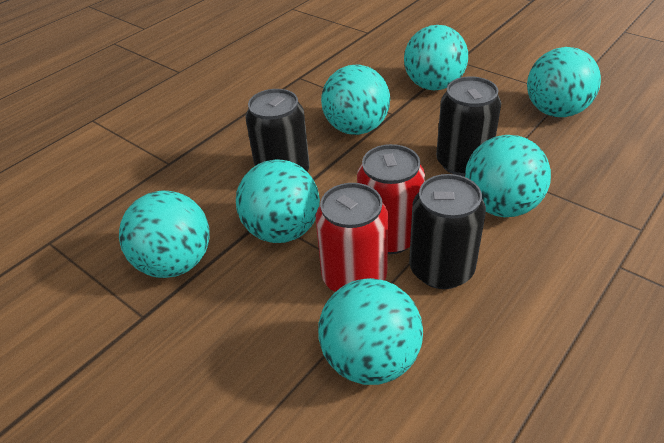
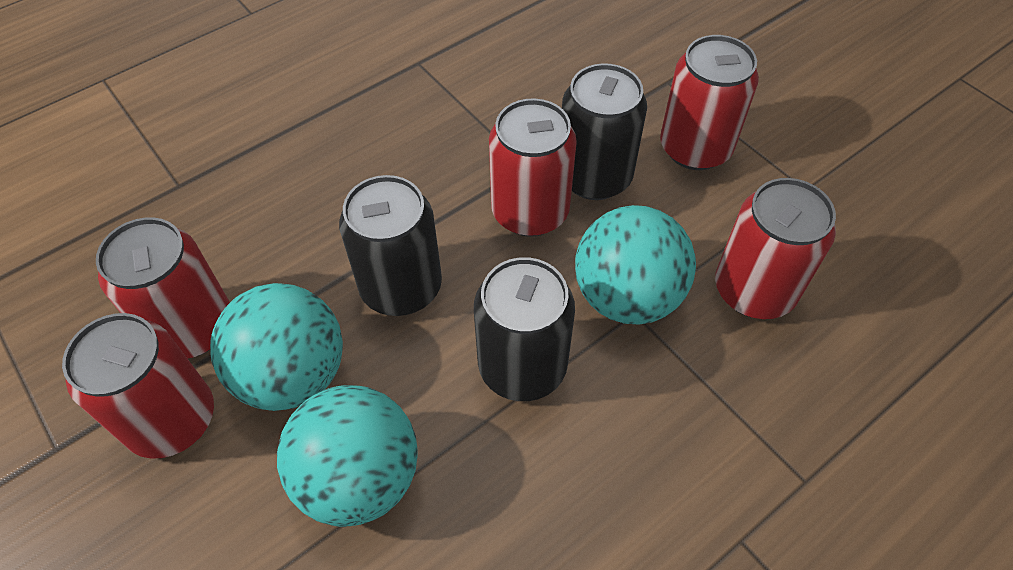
red can: [316,183,388,292] [357,144,425,254] = 2 -> [62,313,214,459] [96,217,230,359] [489,98,577,237] [660,35,759,170] [715,178,836,319] = 5
turquoise ball: [119,191,210,278] [236,159,320,243] [318,278,423,385] [321,65,390,135] [404,25,468,91] [465,135,551,217] [527,47,601,117] = 7 -> [210,283,343,411] [277,385,418,527] [575,205,696,325] = 3

